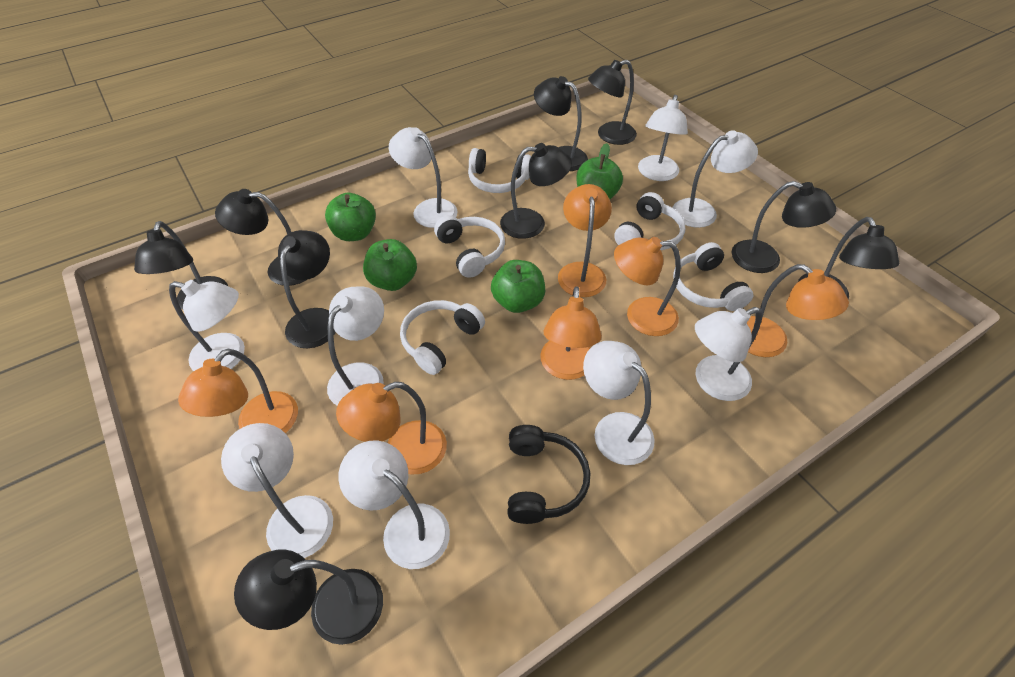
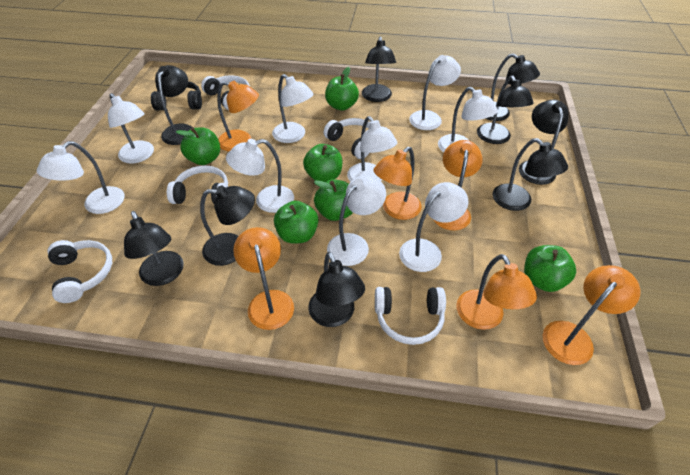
green apple: [325,193,376,241] [363,239,417,291] [491,260,545,313] [576,143,623,199] = 4 -> [176,127,220,165] [274,201,318,244] [303,144,342,182] [314,179,353,221] [325,67,359,110] [524,245,576,292] = 6

